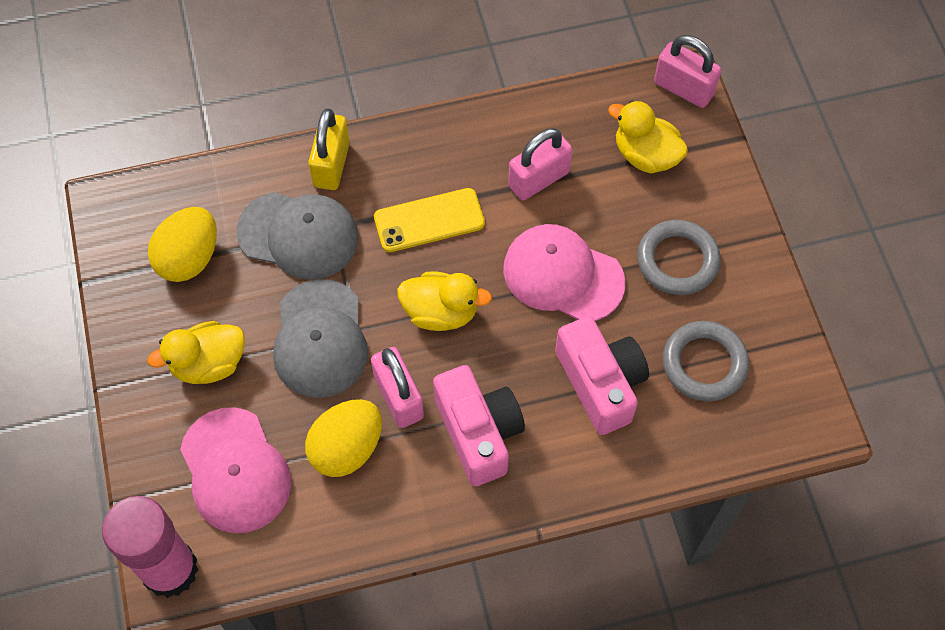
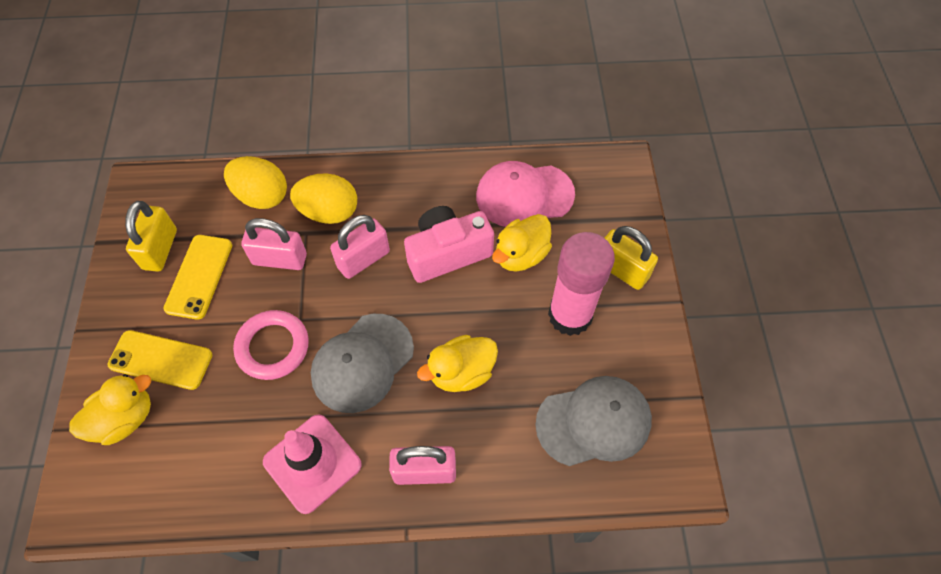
grey ring: [637,220,721,295] [663,321,749,401] = 2 -> none = 0
pink camera: [433,365,525,486] [555,316,649,435] = 2 -> [404,206,494,283] = 1
pink cap: [180,407,291,533] [503,224,625,321] = 2 -> [476,161,575,227] = 1
pink ring: none = 0 -> [233,310,309,380] = 1
pink traffic cone: none = 0 -> [263,415,362,514] = 1
yellow padlock: [308,108,350,190] = 1 -> [125,201,177,272] [605,226,658,290] = 2
yellow phone: [374,188,485,252] = 1 -> [108,330,212,390] [163,235,232,320] = 2

